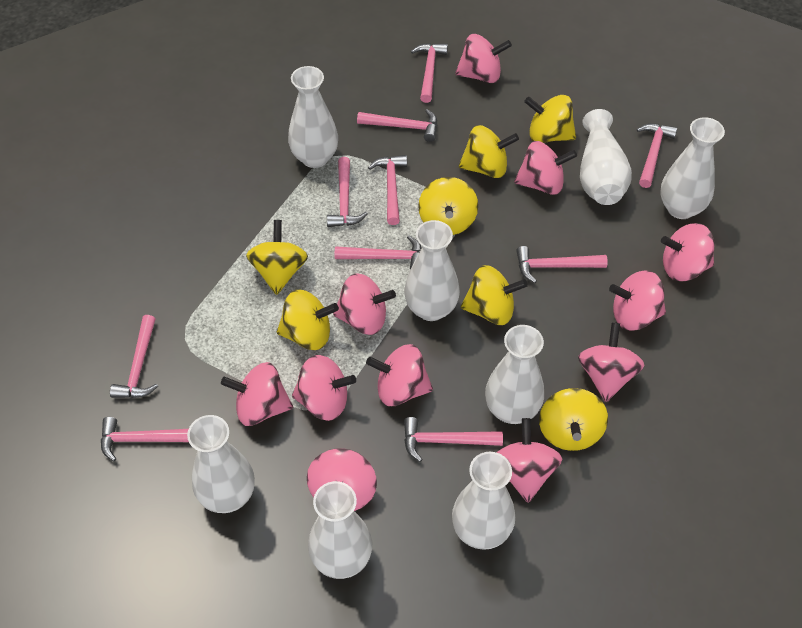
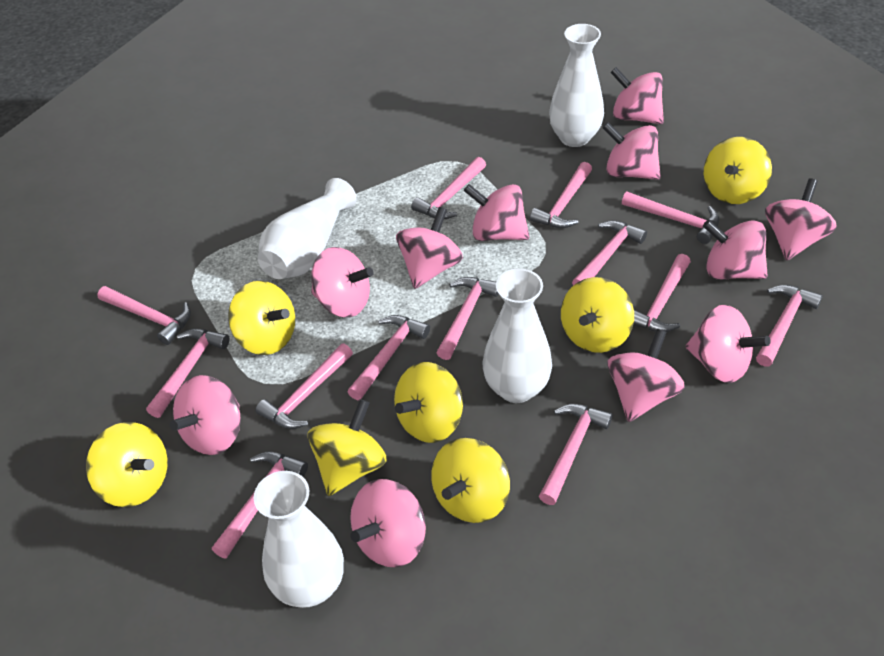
pink hammer: [101,417,189,461] [110,315,158,398] [327,157,368,227] [335,235,422,270] [357,109,437,142] [368,155,407,225] [404,417,503,462] [411,43,448,103] [516,246,608,283] [637,123,677,188] = 10 -> [97,286,191,345] [146,328,229,418] [212,452,308,559] [256,343,353,429] [348,315,430,400] [411,157,486,219] [436,277,499,360] [530,162,592,228] [539,404,613,505] [572,220,647,286] [622,192,719,244] [633,254,691,332] [756,285,823,367] = 13
white vase: [187,415,255,513] [288,66,338,168] [308,481,372,579] [404,220,460,321] [452,452,515,550] [485,325,544,424] [580,109,632,205] [660,117,725,219] = 8 -> [254,471,344,608] [258,178,357,279] [483,268,552,403] [549,24,604,147] = 4

